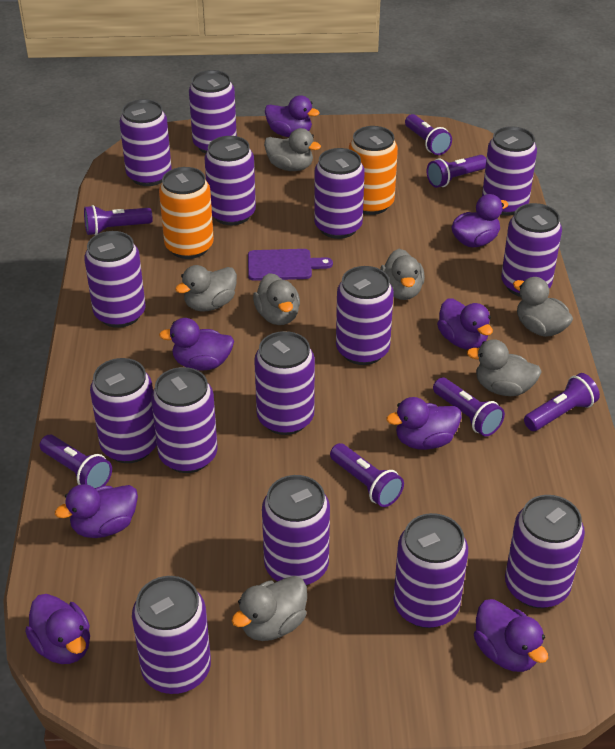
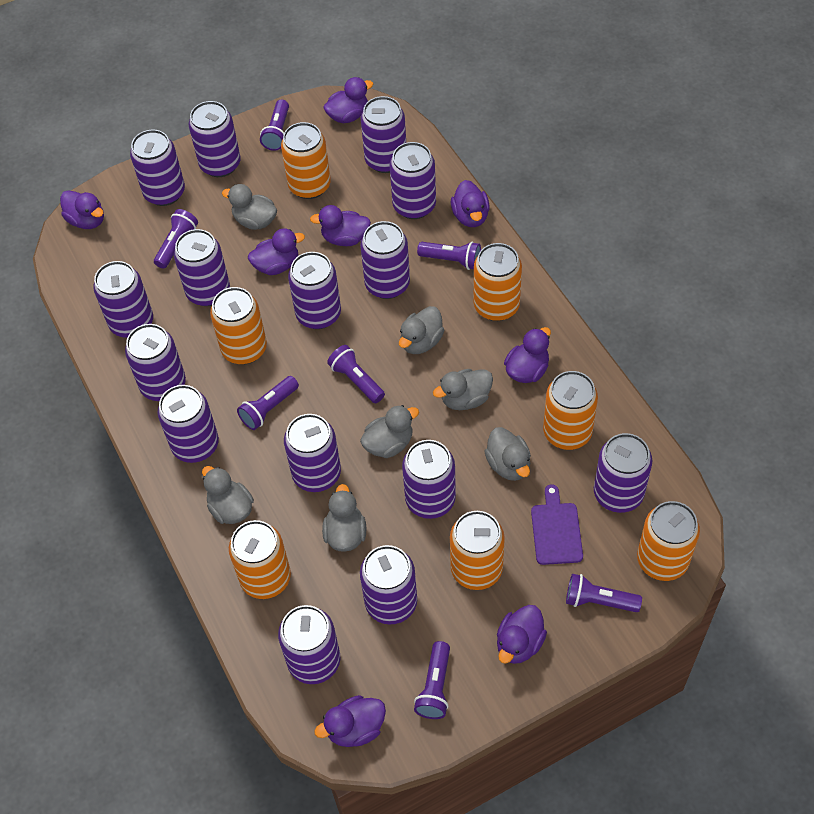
orange can: [159,167,214,259] [349,126,398,215] = 2 -> [210,287,267,365] [229,520,291,599] [281,122,331,199] [450,511,505,590] [474,243,522,321] [543,371,598,450] [637,501,700,581] = 7

